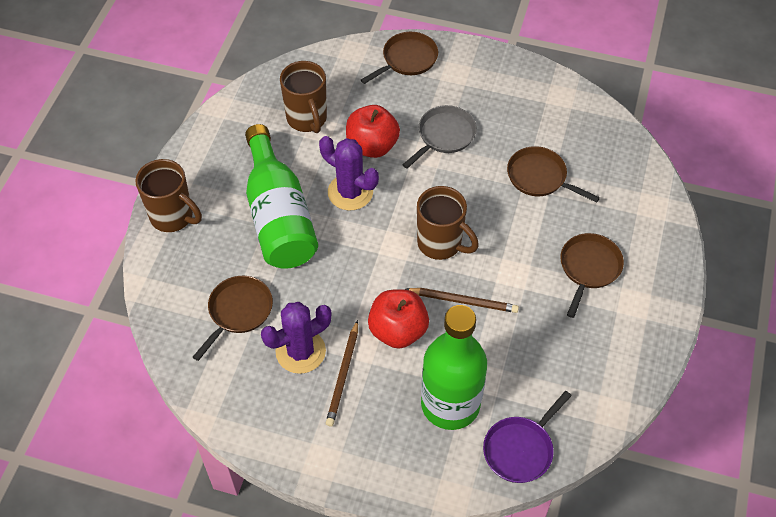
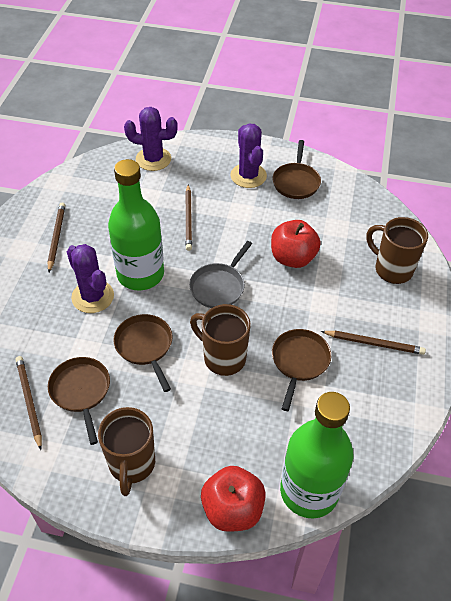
brown pencil: [326,320,358,427] [406,288,519,313] = 2 -> [16,356,42,450] [48,203,65,272] [185,185,192,251] [321,331,426,355] = 4
purple cactus: [261,302,332,374] [319,136,379,211] = 2 -> [67,244,114,313] [124,107,178,171] [231,123,267,188] = 3
purple pan: [483,391,572,483] = 1 -> none = 0

